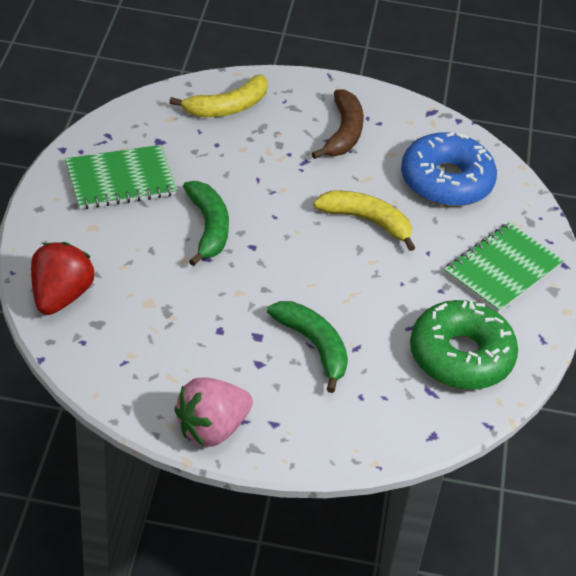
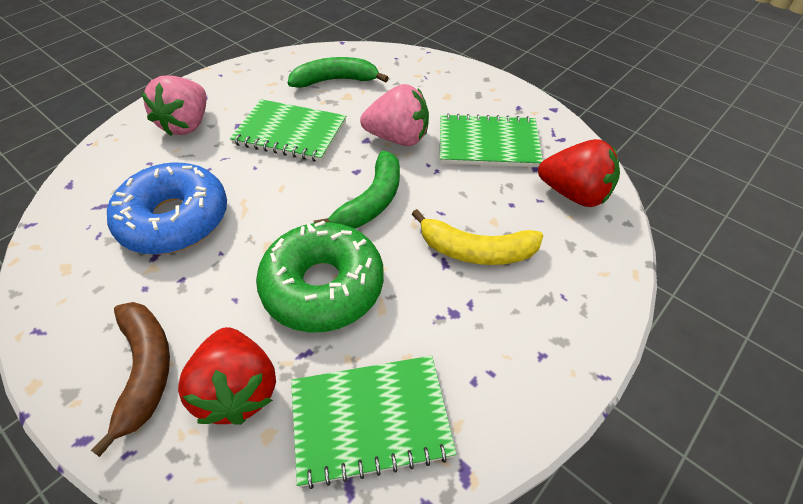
green notebook: [65,145,178,209] [444,222,564,313] = 2 -> [230,99,346,162] [291,356,457,489] [440,113,543,167] = 3
pink strawberry: [174,378,253,447] = 1 -> [141,76,206,136] [360,84,429,146] = 2
red strawberry: [31,242,94,315] = 1 -> [178,327,276,425] [538,139,620,207] = 2
yellow banana: [169,74,268,117] [313,191,415,251] = 2 -> [412,209,544,265] = 1

